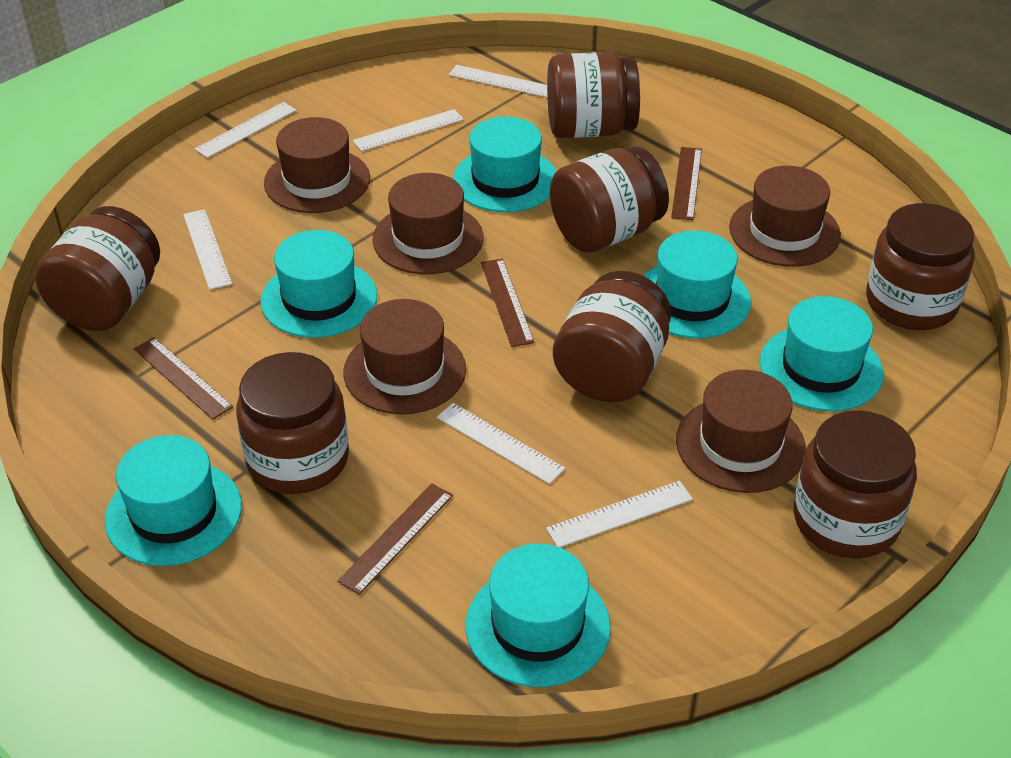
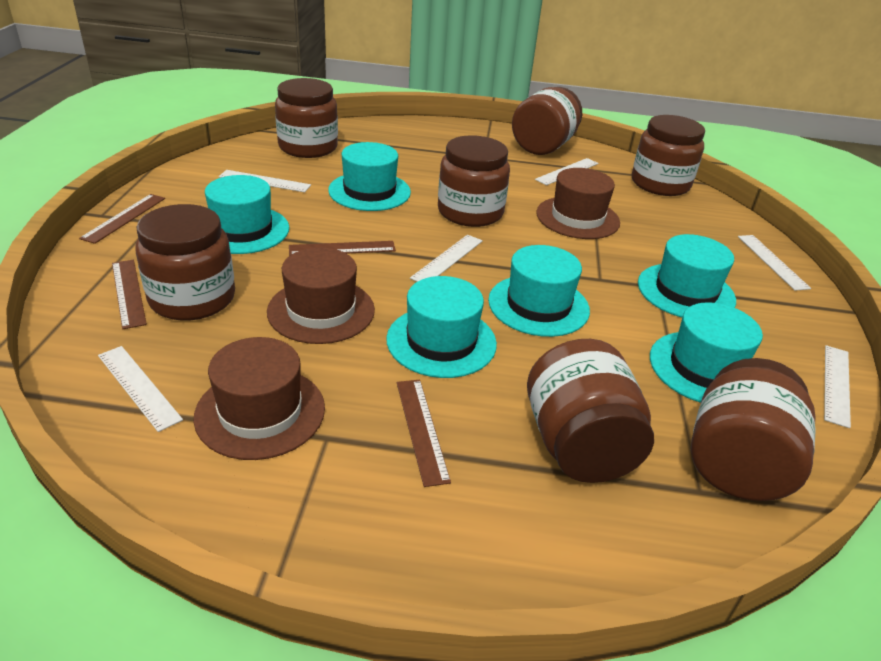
brown hat: [264,117,370,213] [344,299,466,415] [373,173,483,274] [676,369,806,493] [729,166,841,267] = 5 -> [194,337,325,460] [267,247,375,344] [536,168,620,239] = 3

